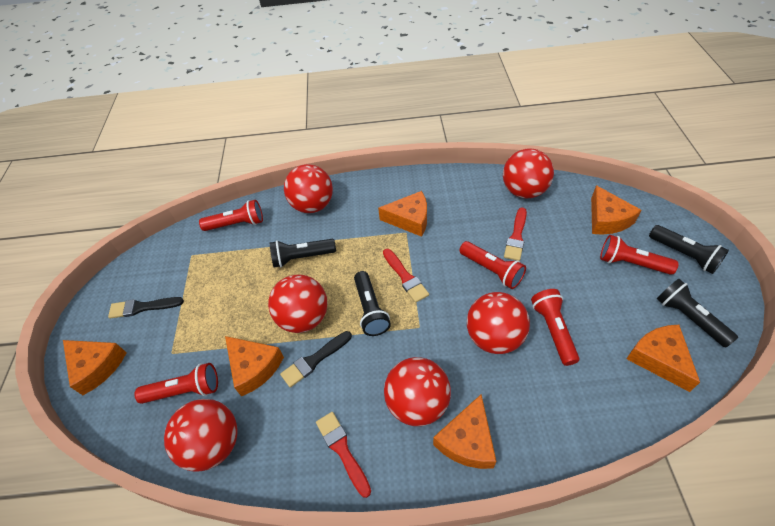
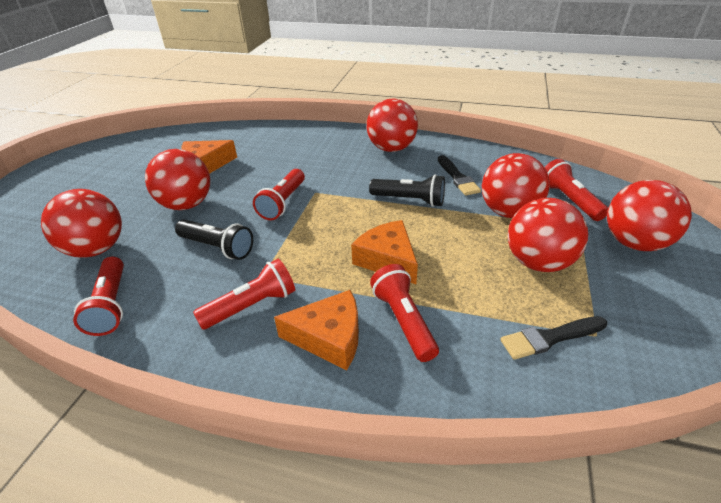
black flashlight: [270,239,336,267] [354,271,391,336] [649,225,729,274] [657,279,738,348] = 4 -> [175,220,253,260] [369,175,445,207] = 2
orange cheese: [63,340,126,395] [225,336,284,396] [378,191,427,237] [433,395,496,469] [591,185,641,235] [626,325,700,392] = 6 -> [181,140,237,174] [274,290,359,370] [351,220,418,284] = 3
red brush: [316,412,371,498] [383,249,429,303] [504,207,527,261] = 3 -> none = 0

